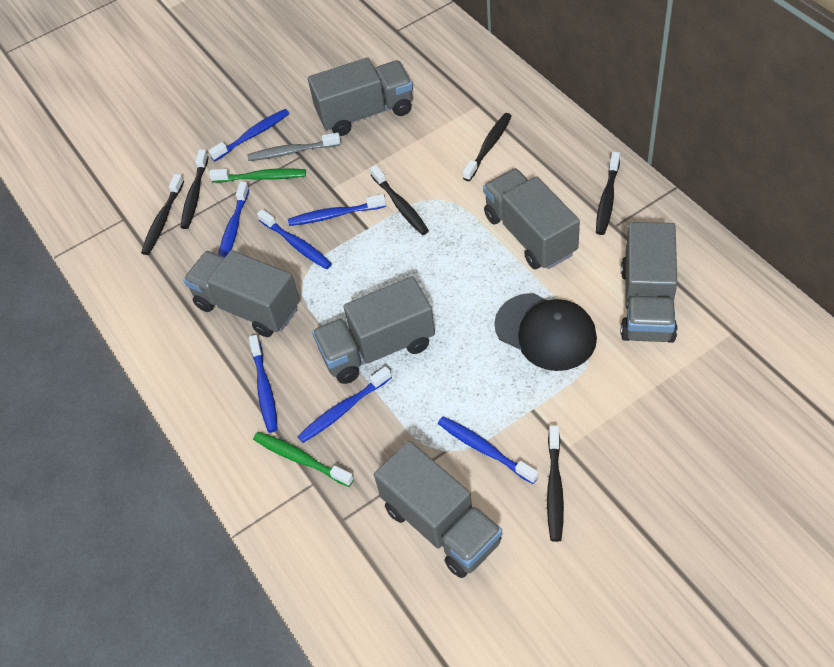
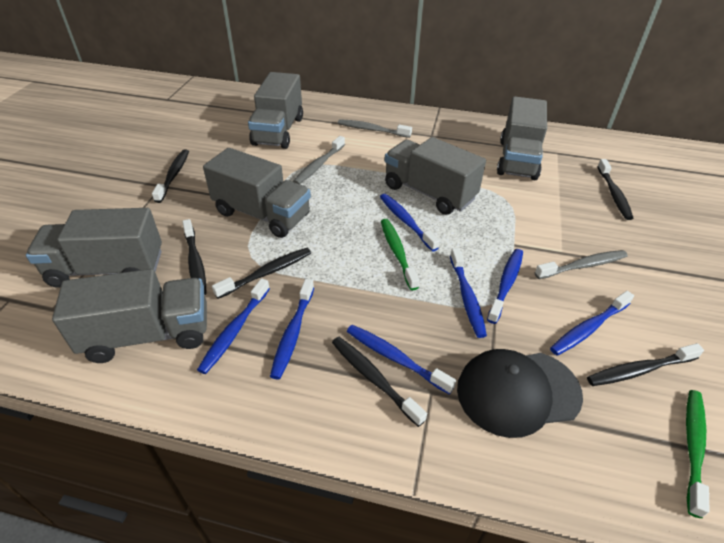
grey toothbrush: [247,132,341,161] = 1 -> [293,136,345,184] [338,119,412,138] [535,250,628,279] = 3

